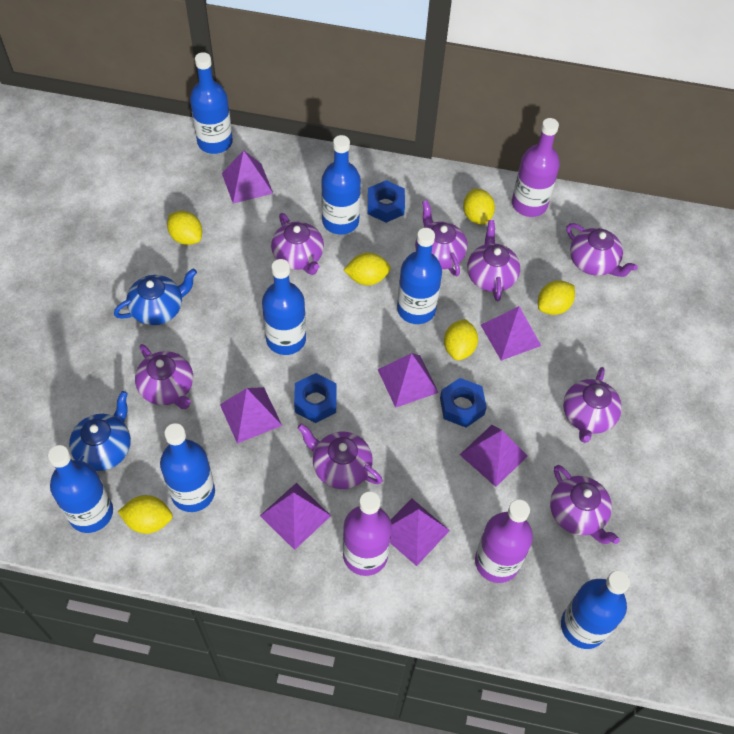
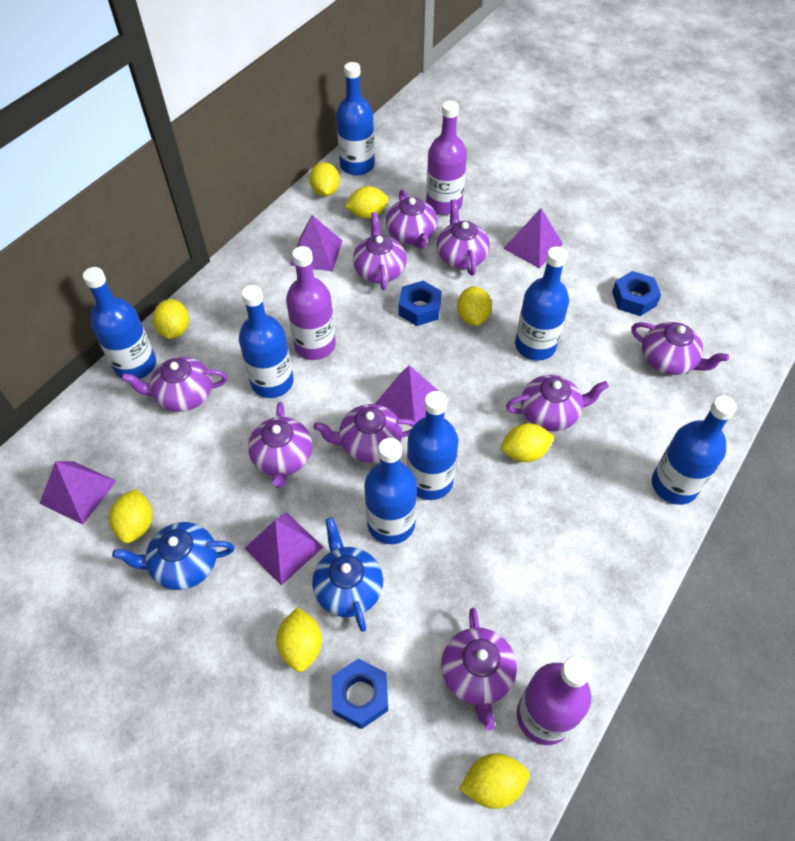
purple pyramid: [220,387,282,444] [222,150,273,204] [260,483,331,550] [378,353,439,408] [390,498,450,566] [460,425,528,487] [481,306,541,361] = 7 -> [39,461,116,525] [244,512,323,586] [290,215,342,271] [375,365,439,427] [503,208,563,268] = 5
purple teapot: [135,344,193,409] [271,213,324,275] [298,423,382,489] [415,200,468,276] [467,220,520,302] [550,465,620,544] [563,367,622,443] [567,223,638,277] = 8 -> [122,357,228,412] [248,402,312,488] [313,404,417,463] [353,212,407,291] [386,190,438,249] [437,199,490,275] [441,608,517,731] [506,375,609,431] [631,322,729,375] = 9
yellow lemon: [118,495,173,534] [167,211,202,245] [344,253,391,285] [444,319,478,361] [463,189,495,225] [538,280,575,315] = 6 -> [109,489,153,543] [153,299,189,339] [276,607,322,672] [309,162,340,196] [345,186,389,218] [457,286,492,326] [460,753,530,809] [501,423,555,462] = 8

